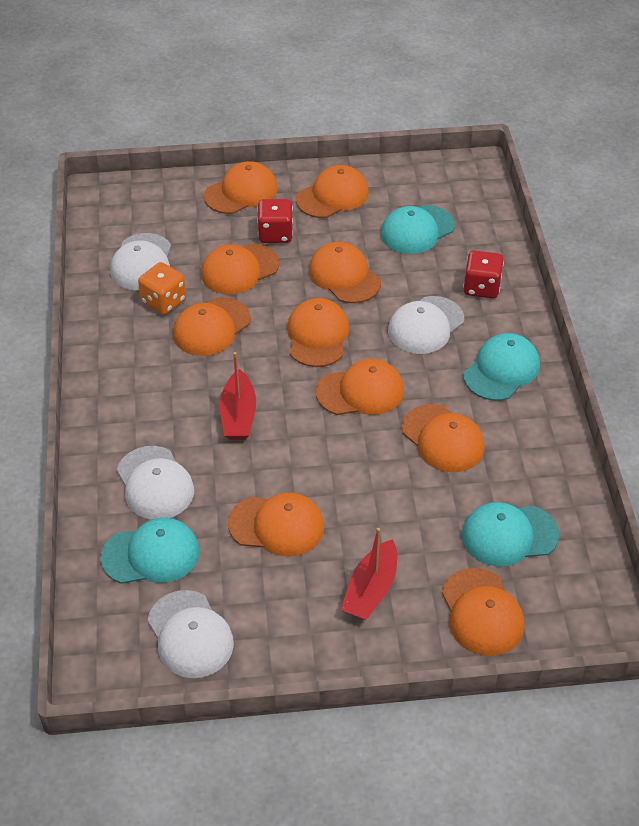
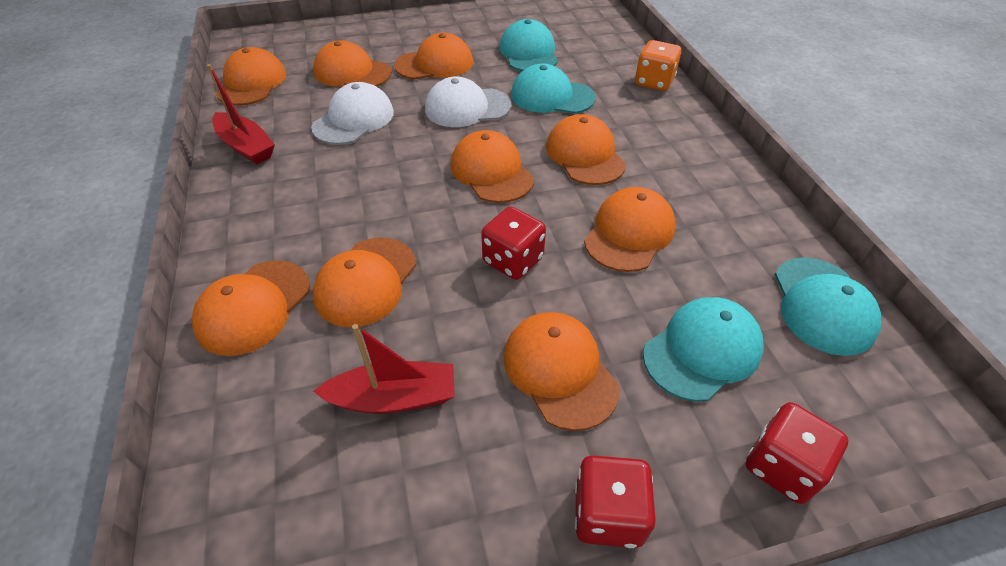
orange cap: [173,298,251,356] [201,244,279,295] [204,161,278,214] [228,493,324,556] [287,298,350,367] [296,165,368,218] [309,242,381,303] [316,359,404,415] [402,404,485,472] [442,568,524,656] = 10 -> [192,260,310,356] [216,47,286,106] [313,40,392,87] [313,238,416,327] [394,33,473,80] [451,130,534,203] [503,312,620,431] [546,114,626,185] [584,187,676,272] = 9
red dice: [257,199,293,243] [463,250,504,299] = 2 -> [481,206,546,280] [575,455,656,548] [746,402,848,504] = 3
white cap: [110,233,171,290] [117,446,194,520] [147,590,234,678] [388,296,464,354] = 4 -> [311,82,394,145] [425,76,511,127] = 2

